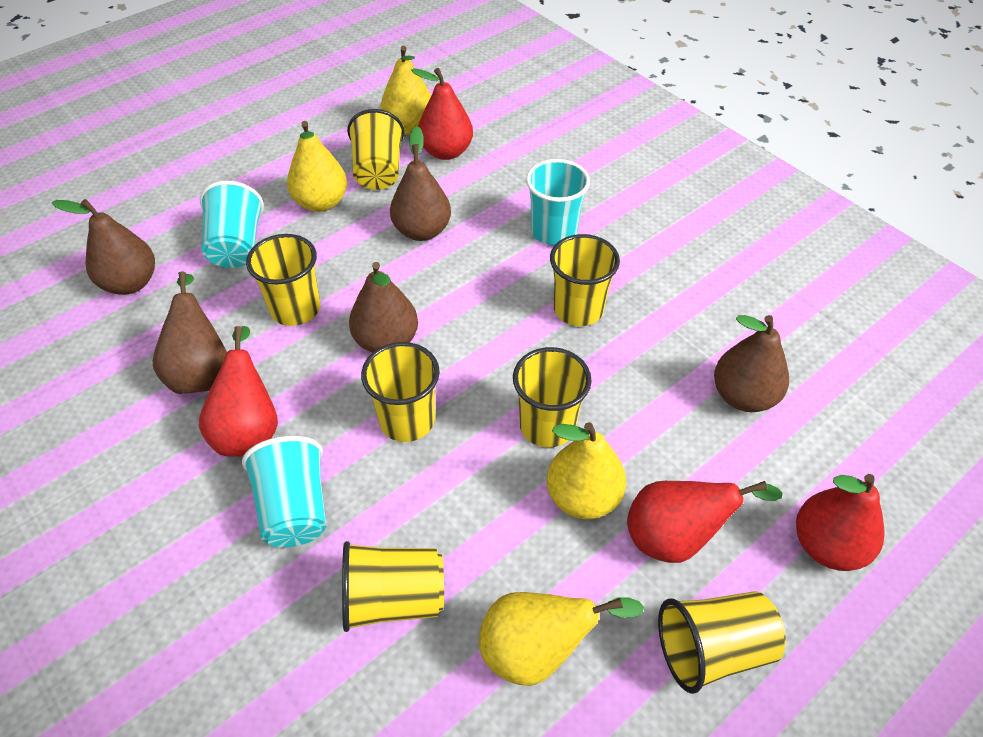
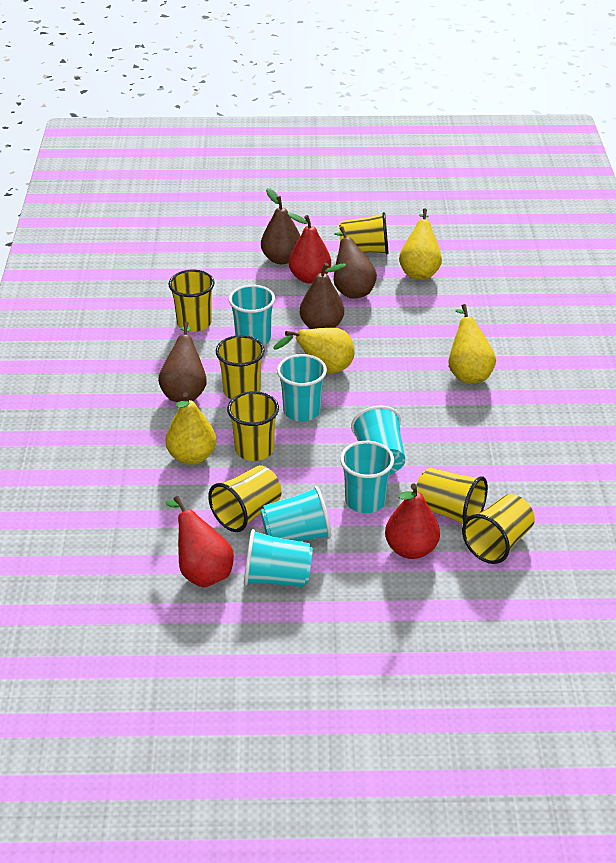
brown pear: [52,199,155,295] [153,271,227,394] [349,262,418,353] [390,126,451,241] [714,315,789,412] = 5 -> [158,322,207,402] [261,188,301,264] [300,263,346,329] [334,227,377,299] = 4
red pear: [199,326,278,457] [411,68,473,160] [627,481,783,563] [796,474,885,571] = 4 -> [165,496,234,588] [288,213,331,284] [385,484,440,559] = 3
turquoise cup: [199,181,264,268] [242,436,326,548] [526,159,590,245] = 3 -> [229,285,275,345] [244,529,313,587] [261,486,331,541] [277,354,327,421] [340,441,394,513] [351,406,405,475] = 6

